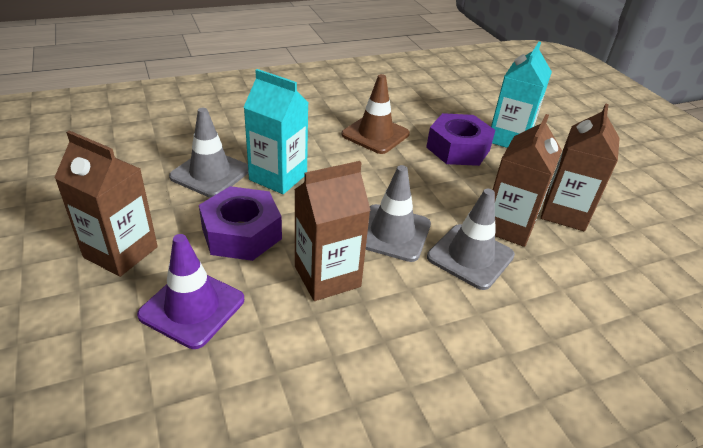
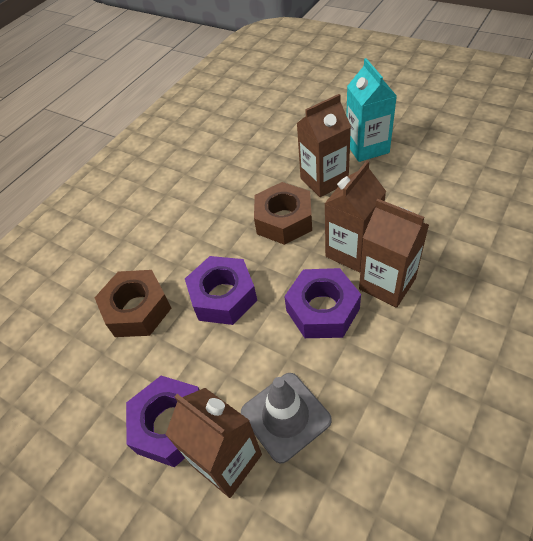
brown nut: none = 0 -> [94,270,171,337] [254,182,312,245] = 2
brown traffic cone: [341,74,410,154] = 1 -> none = 0
grey traffic cone: [169,108,248,198] [366,165,431,262] [427,189,515,290] = 3 -> [241,373,332,463] = 1
purple nut: [199,186,282,261] [426,113,495,166] = 2 -> [126,376,200,467] [185,256,257,325] [284,268,361,338] = 3
purple traffic cone: [137,234,244,349] = 1 -> none = 0
turquoise carton: [243,69,308,194] [491,42,552,148] = 2 -> [346,58,397,162] = 1

